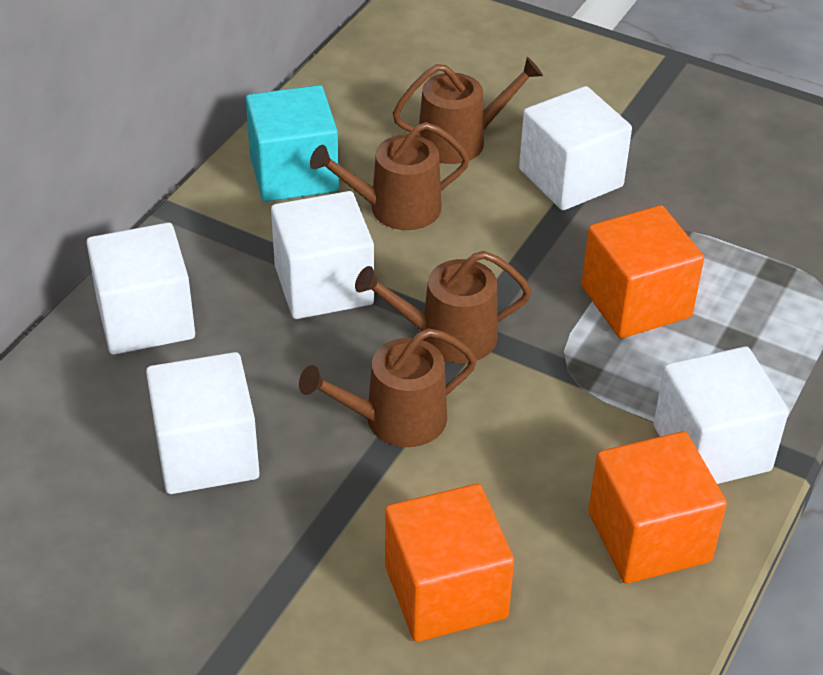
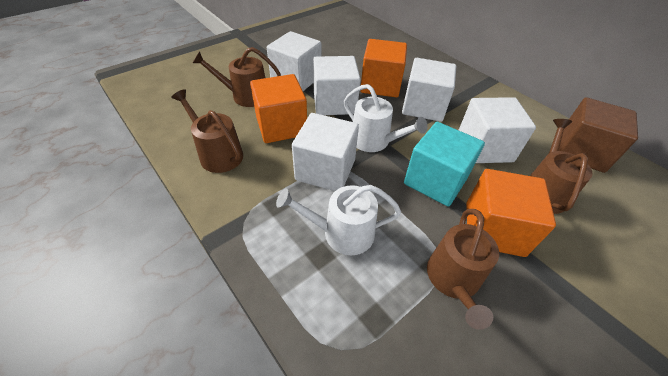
brown cube: none = 0 -> [559,97,638,173] = 1
white watering can: none = 0 -> [276,185,401,255] [344,84,427,152] = 2

